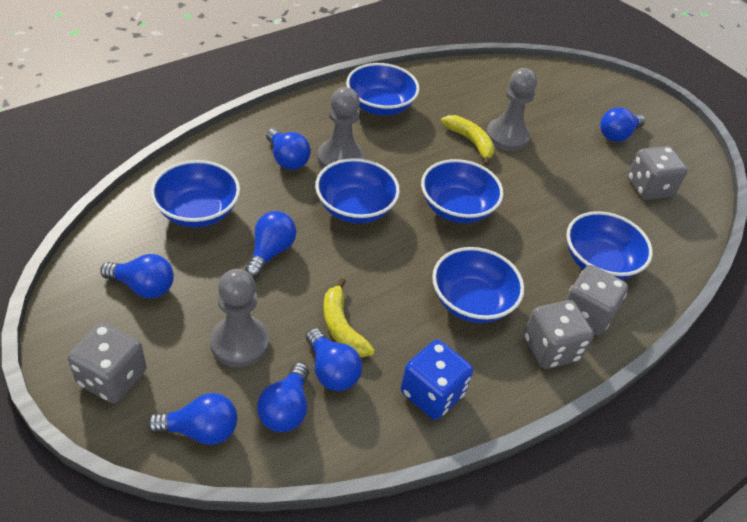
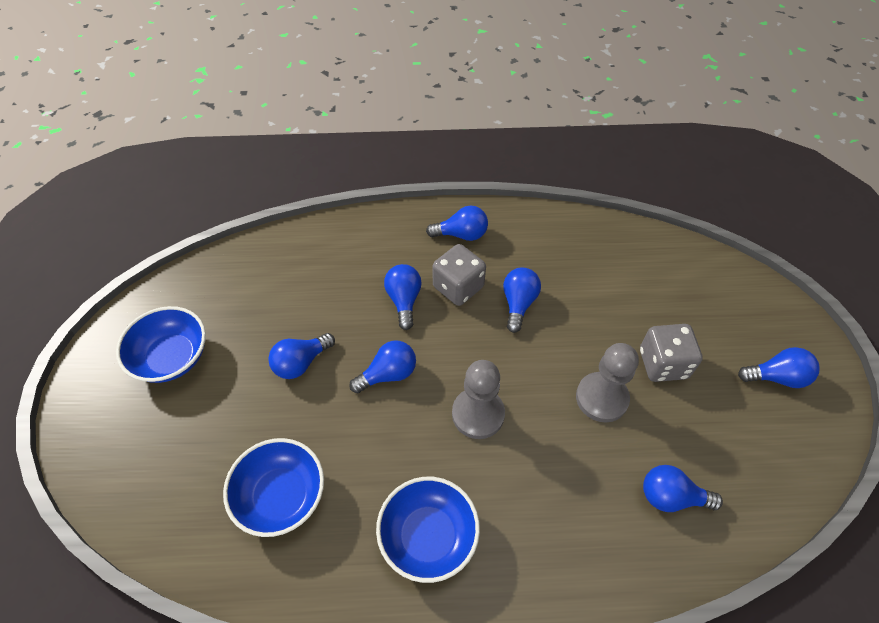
blue bowl: [151,160,240,228] [315,158,400,224] [346,63,420,116] [421,159,503,223] [432,247,524,323] [566,211,653,280] = 6 -> [116,306,206,383] [223,438,324,537] [376,477,480,583] = 3
blue dice: [401,340,473,420] = 1 -> none = 0
grey dice: [68,322,146,403] [524,300,594,369] [565,265,628,336] [627,146,688,200] = 4 -> [432,244,486,306] [640,324,703,382] = 2
grey pawn: [210,269,269,367] [317,87,364,169] [486,68,537,151] = 3 -> [452,360,505,439] [576,343,639,422] = 2
yellow banana: [323,278,375,357] [441,115,495,166] = 2 -> none = 0

